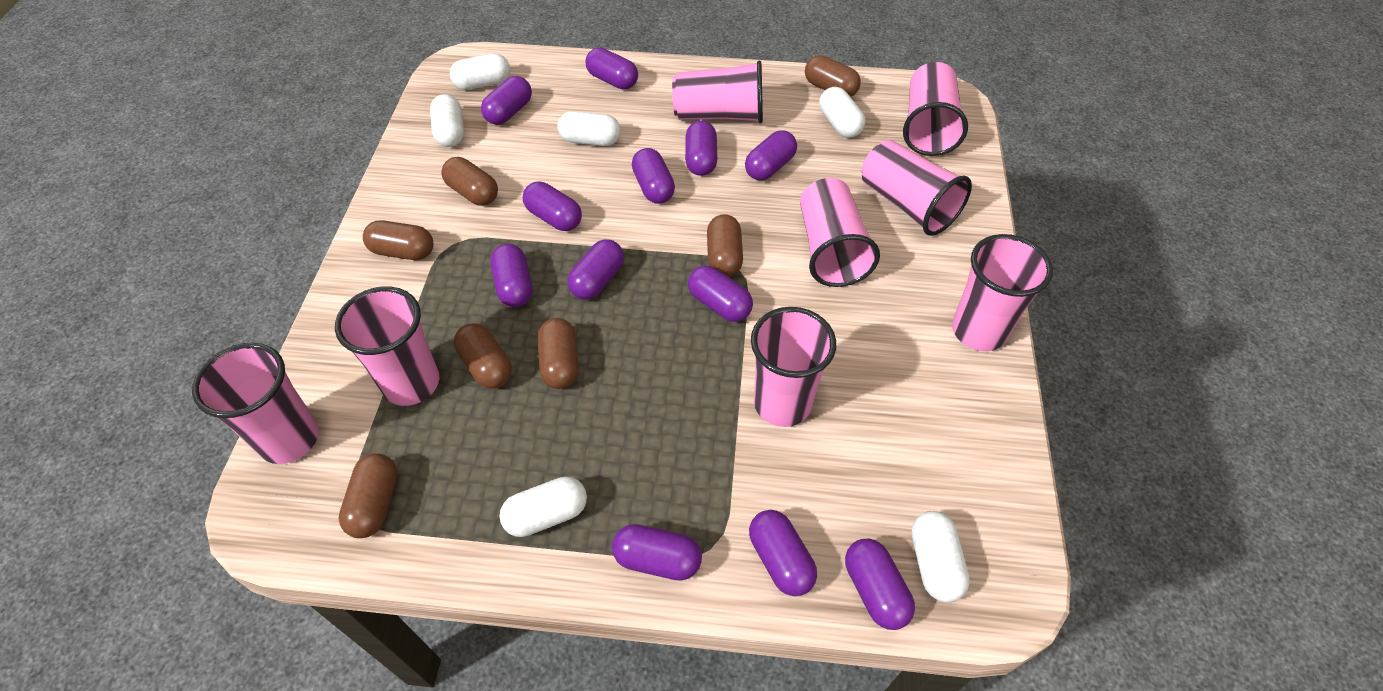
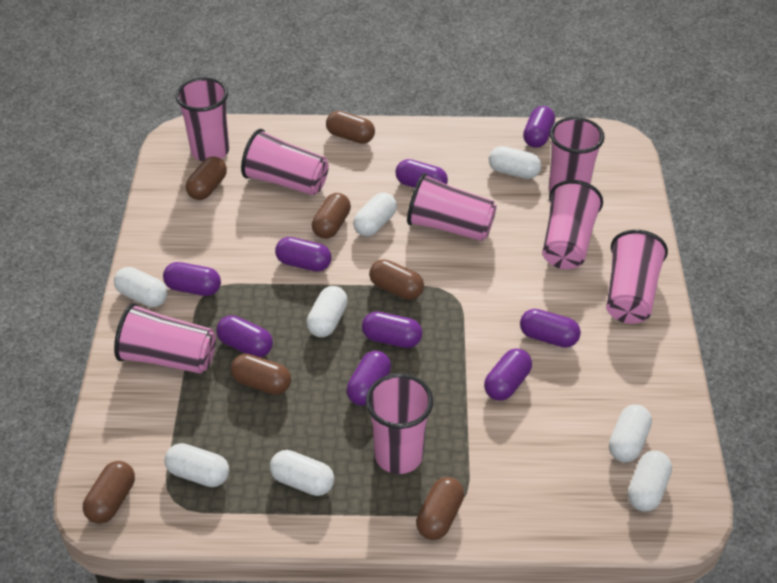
purple capsule: [481,76,532,125] [490,244,533,307] [523,182,582,231] [567,239,624,300] [585,48,638,89] [612,524,702,581] [632,148,675,204] [685,121,717,176] [688,266,753,322] [745,130,797,181] [749,510,817,596] [845,539,915,630] = 12 -> [163,262,221,296] [216,315,273,357] [275,237,332,272] [347,351,391,405] [362,312,422,348] [395,159,448,188] [484,348,532,401] [520,309,581,348] [523,106,555,148] = 9
white capsule: [430,94,464,147] [450,53,510,90] [499,477,587,537] [557,111,621,146] [819,87,865,138] [912,511,970,603] = 6 -> [114,267,168,307] [164,443,229,487] [270,450,334,496] [307,286,348,337] [353,193,397,236] [489,146,542,179] [609,405,652,462] [628,451,672,512] = 8

